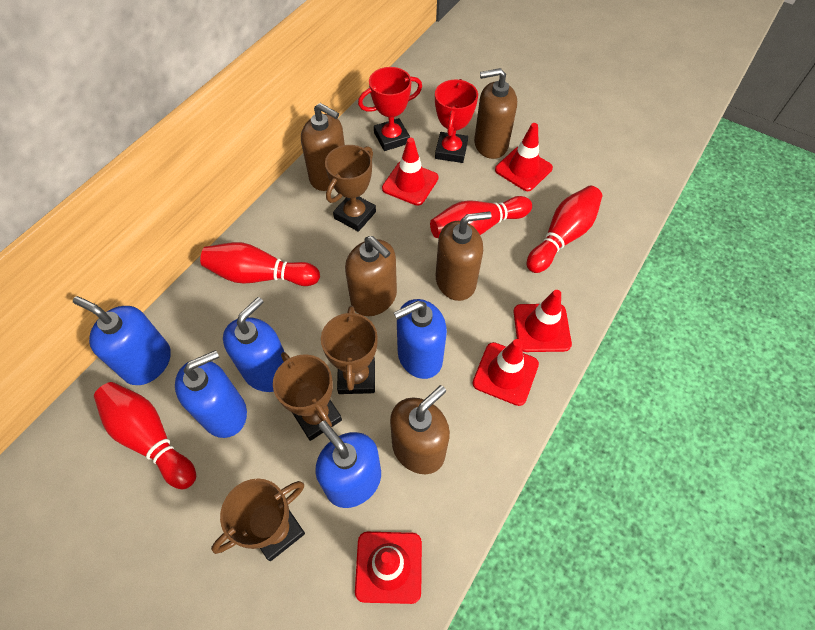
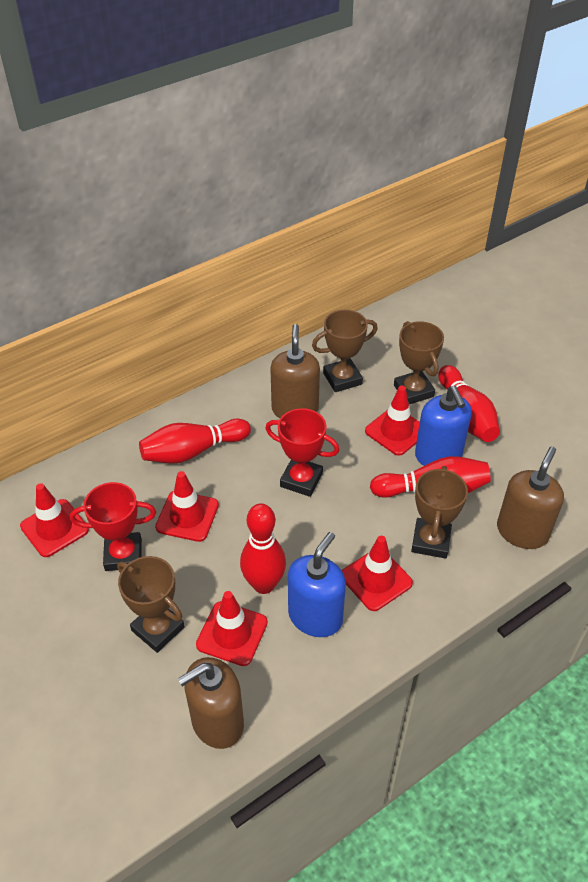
blue soap dispenser: [73,296,171,385] [175,350,247,438] [223,297,284,392] [315,420,381,508] [394,299,447,379] = 5 -> [288,532,346,637] [415,386,472,466] = 2
brown soap dispenser: [301,103,345,191] [345,236,397,316] [390,385,450,474] [436,211,491,301] [474,68,517,159] = 5 -> [178,657,244,749] [270,324,320,418] [497,446,564,549] = 3

